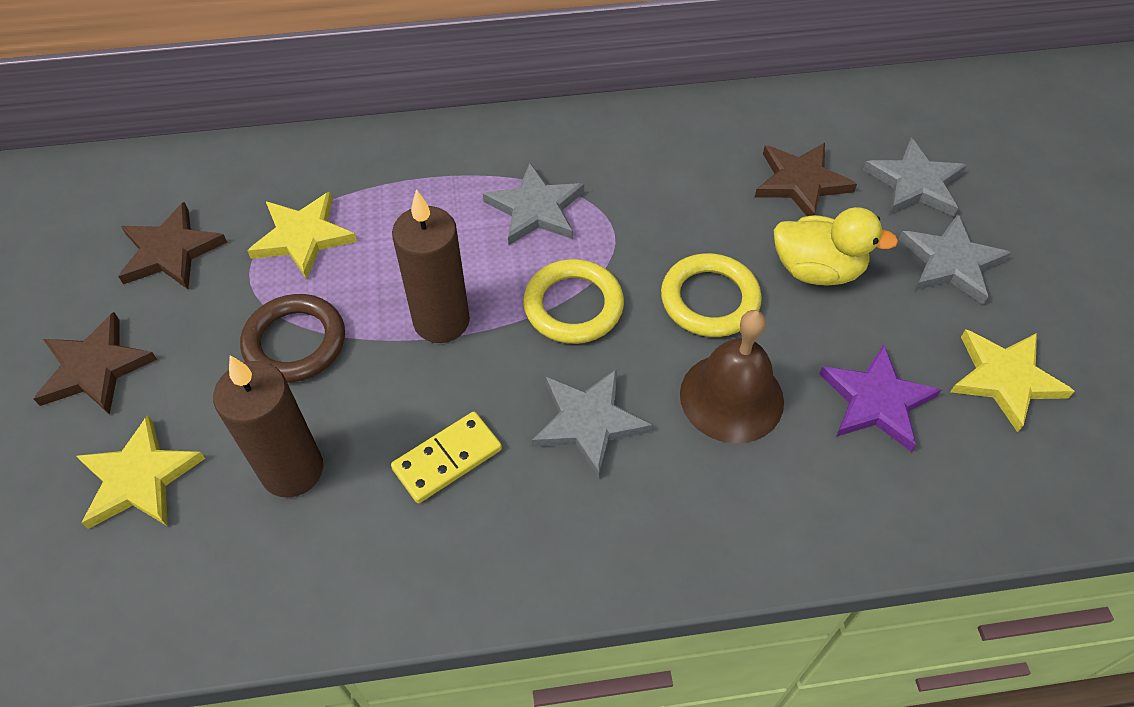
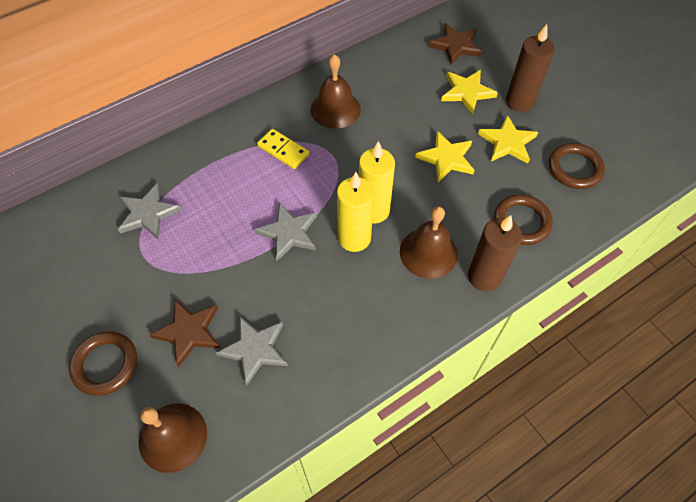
brown bell: [680,310,784,443] = 1 -> [138,404,207,473] [311,54,361,129] [400,206,458,279] = 3
brown ring: [240,294,345,382] = 1 -> [69,331,137,396] [494,194,553,245] [548,143,605,189] = 3
brown star: [34,312,157,415] [118,202,227,289] [755,143,857,216] = 3 -> [150,299,220,368] [428,23,482,65] = 2
grey star: [483,163,584,245] [532,369,652,478] [863,138,967,216] [899,214,1011,305] = 4 -> [118,183,182,239] [216,316,288,386] [254,203,317,261] = 3
purple star: [819,344,941,452] = 1 -> none = 0
yellow candle: none = 0 -> [337,172,374,252] [359,141,395,223] = 2
yellow duck: [774,207,898,286] = 1 -> none = 0
yellow ring: [523,259,624,344] [661,253,762,337] = 2 -> none = 0

